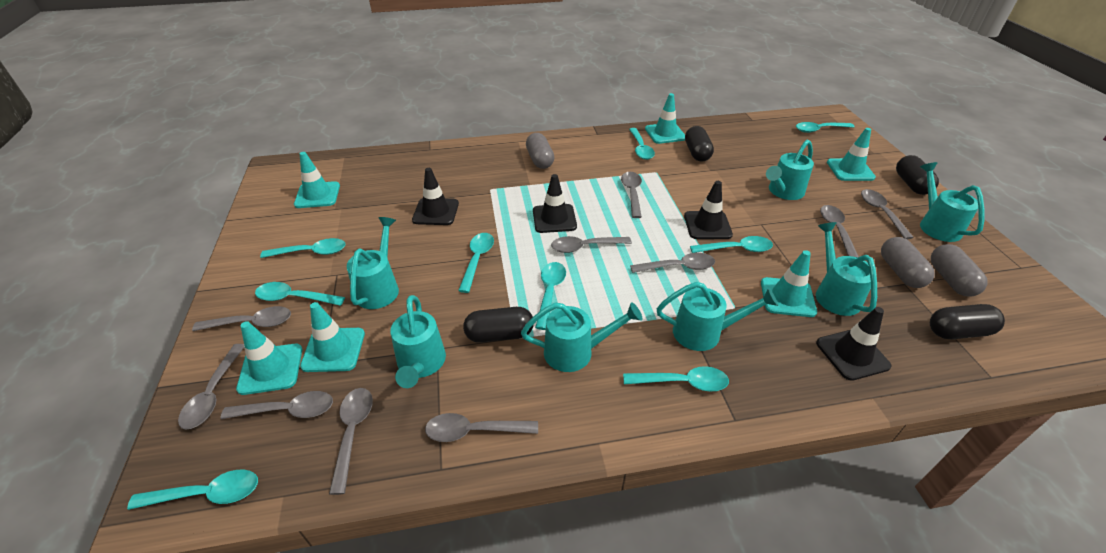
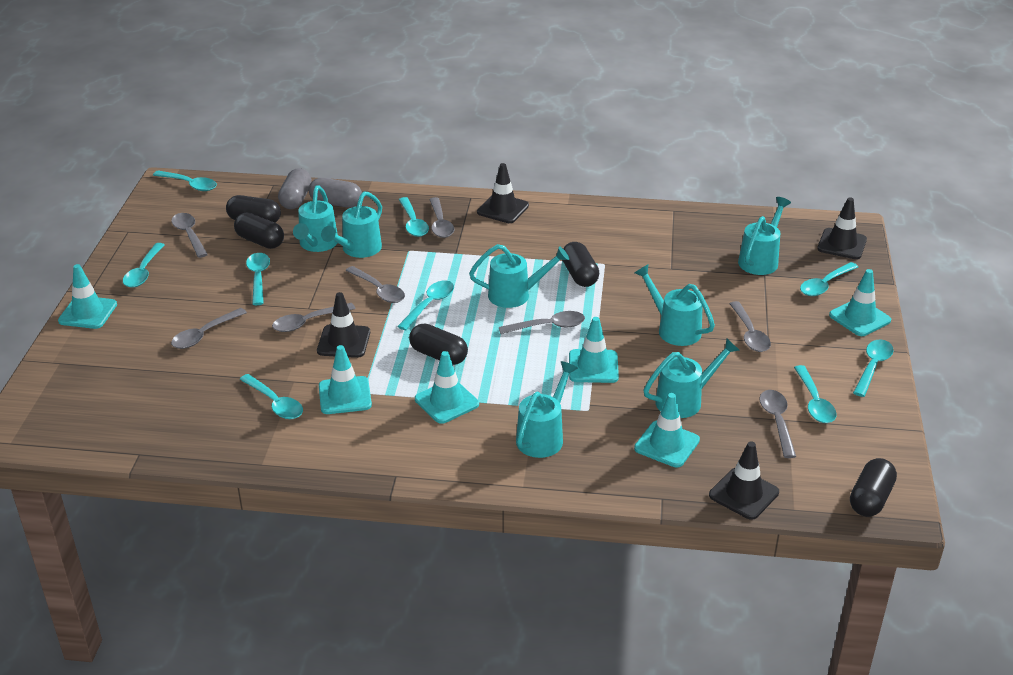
black capsule: [463,307,534,343] [685,126,714,162] [896,155,939,195] [930,304,1005,339] = 4 -> [226,195,281,223] [234,213,284,249] [409,323,468,365] [562,242,599,287] [850,458,897,517] = 5
grey capsule: [526,133,554,169] [881,237,935,288] [931,244,988,296] = 3 -> [278,168,312,209] [309,178,362,208] = 2
grey spoon: [178,344,244,430] [192,306,291,331] [220,391,333,419] [329,388,373,495] [425,413,538,442] [551,236,632,253] [621,172,642,218] [630,253,715,273] [820,205,859,258] [861,189,914,239] = 10 -> [171,213,208,258] [171,308,247,349] [272,303,356,332] [345,266,405,303] [429,197,454,238] [499,311,585,334] [729,301,771,352] [759,390,796,458] = 8

